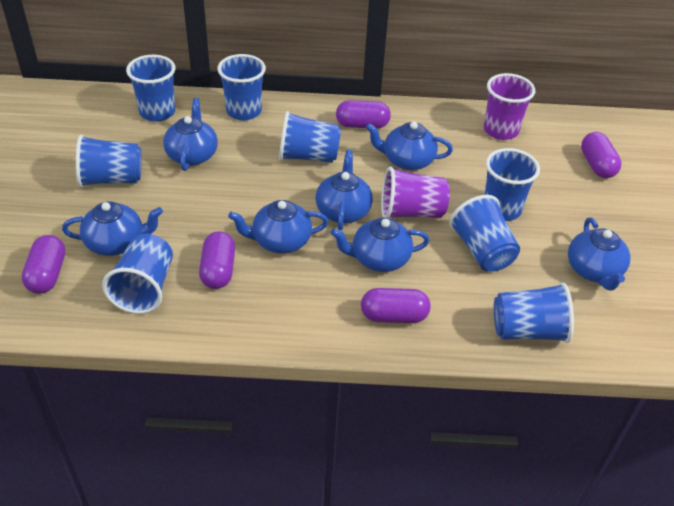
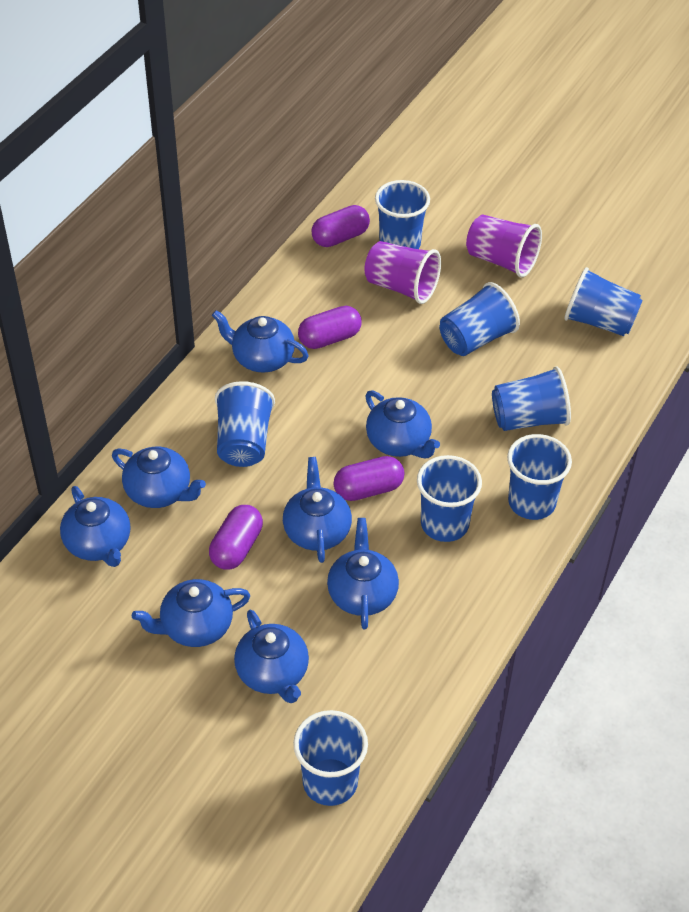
blue teapot: [62,201,163,256] [163,98,218,171] [228,200,328,253] [316,150,373,230] [331,218,430,272] [366,122,453,171] [568,217,630,290] = 7 -> [60,486,131,567] [112,447,206,508] [132,579,250,647] [212,310,309,373] [234,610,309,703] [283,457,352,563] [327,518,399,629] [365,390,440,458] = 8
purple capsule: [22,235,65,294] [199,231,235,289] [336,100,391,128] [361,288,431,323] [581,132,622,178] = 5 -> [209,505,263,570] [298,306,362,349] [311,205,370,247] [334,456,404,501] = 4

